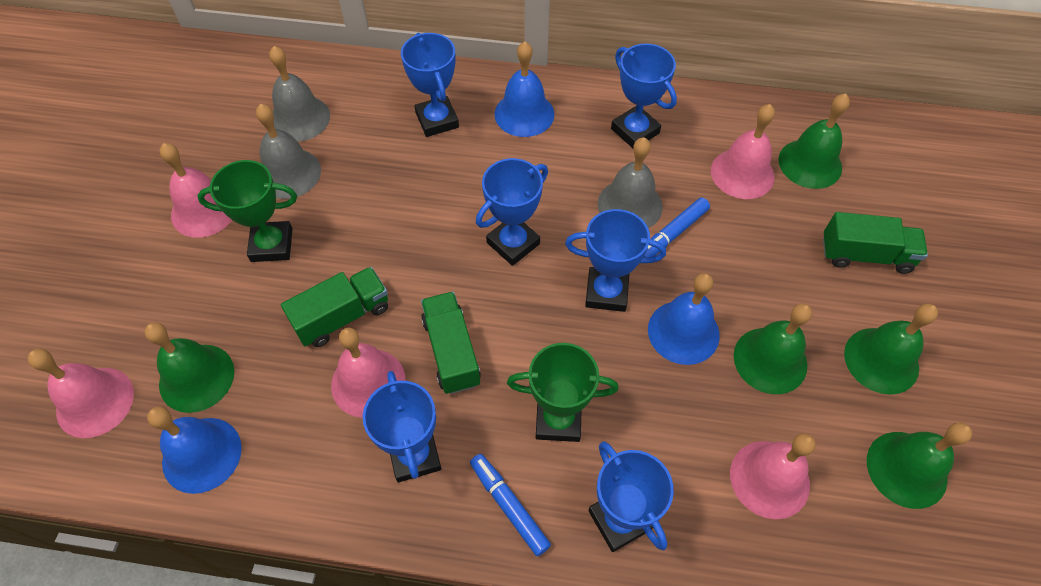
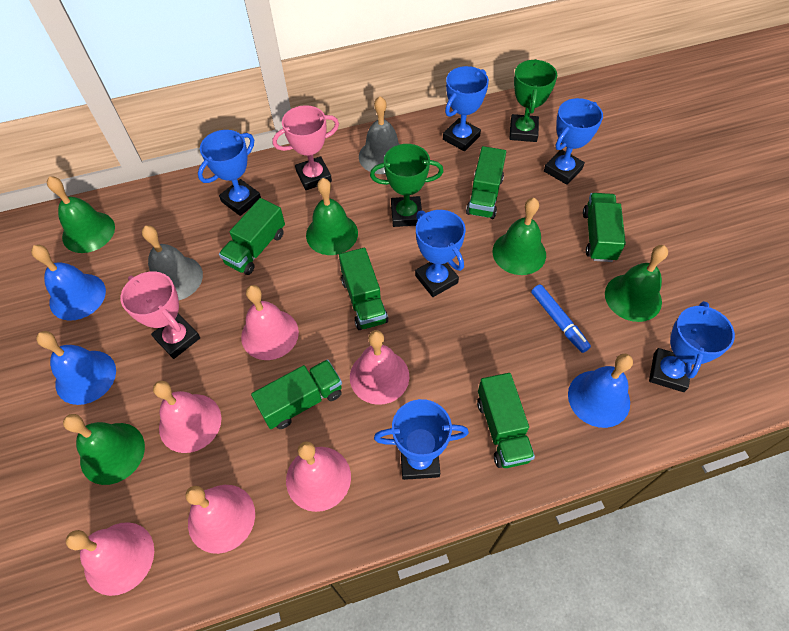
blue marker: [470,454,551,556] [644,197,710,257] = 2 -> [531,284,591,353] = 1
green truck: [281,267,388,347] [421,292,481,394] [823,212,928,274] = 3 -> [219,198,285,275] [251,359,342,429] [339,248,388,330] [466,146,506,219] [477,373,535,468] [583,193,626,262] = 6
grey bell: [256,104,321,199] [269,46,330,141] [598,137,663,228] = 3 -> [142,225,203,300] [359,96,400,174] = 2
pink bell: [28,349,134,438] [160,143,232,238] [331,327,405,418] [711,104,775,199] [730,433,816,519] = 5 -> [66,522,154,596] [153,381,222,453] [185,485,255,554] [241,285,299,360] [286,441,351,512] [350,330,409,405] = 6
pink trophy: none = 0 -> [121,271,200,359] [273,105,339,190] = 2

